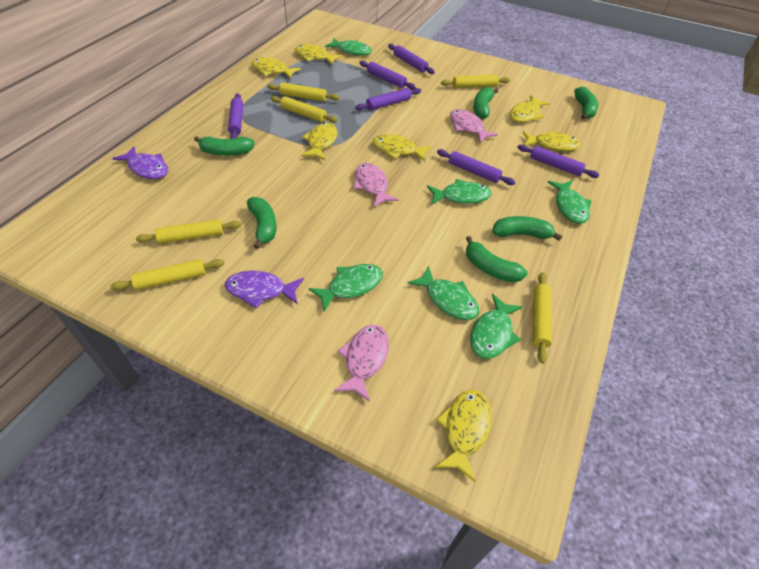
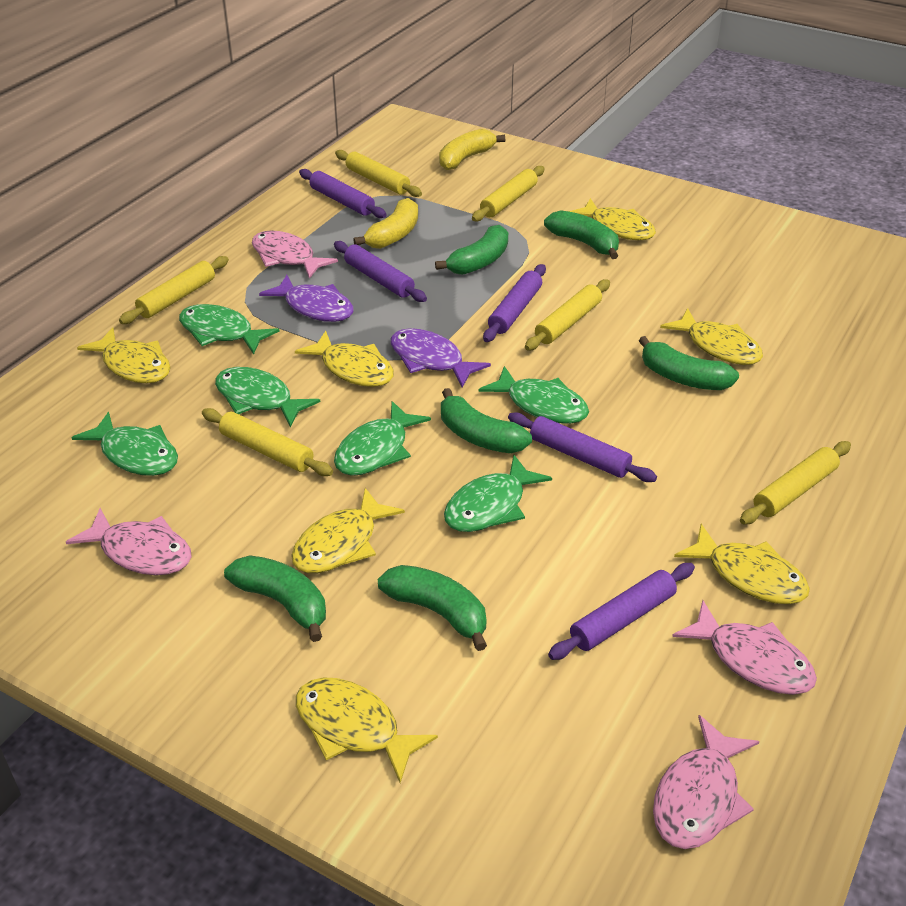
pink fish: [334,325,389,402] [354,163,399,207] [450,109,498,143] = 3 -> [66,508,192,575] [252,230,338,279] [653,715,759,849] [672,600,817,695] = 4
purple rolling pin: [228,93,243,139] [355,88,421,110] [360,61,416,90] [388,44,435,74] [437,149,515,185] [517,144,599,178] = 6 -> [299,169,387,218] [334,241,427,302] [483,264,546,342] [508,412,657,482] [548,563,695,660] = 5
yellow banana: none = 0 -> [353,198,418,249] [439,129,505,170] = 2

